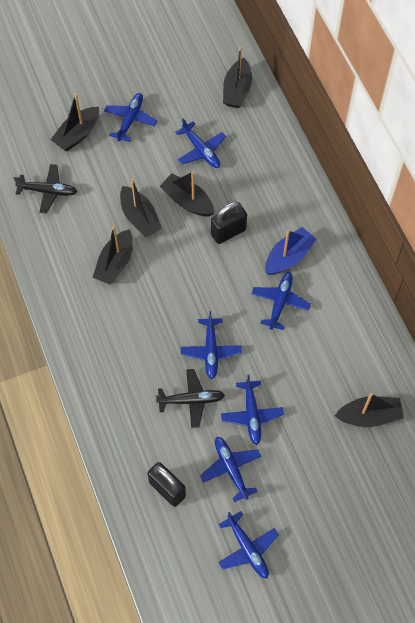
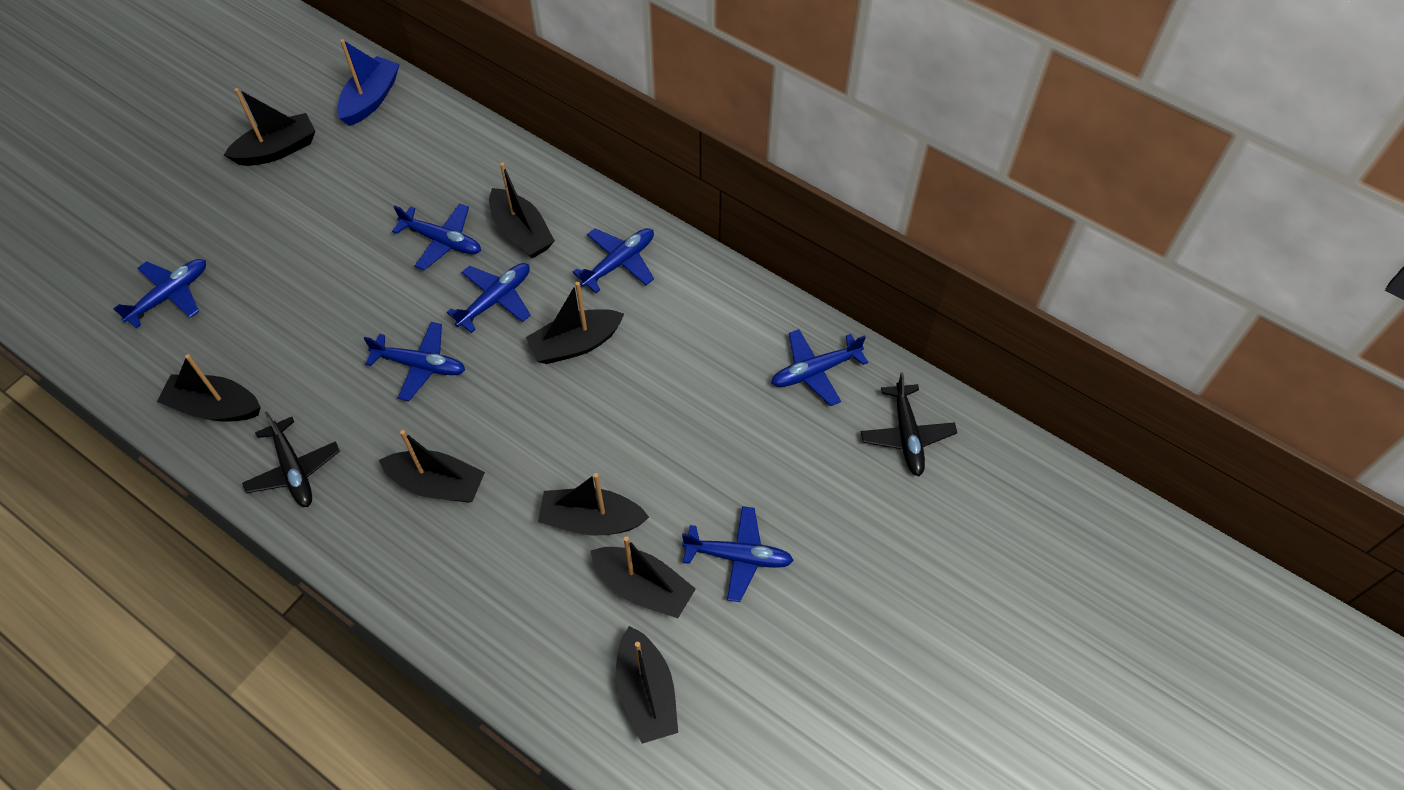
black boat: [50,93,99,151] [93,226,133,285] [120,179,162,237] [160,171,214,216] [223,47,252,108] [335,393,404,427] = 6 -> [157,354,261,421] [224,88,316,166] [379,430,485,503] [489,162,555,258] [526,282,624,364] [538,473,649,535] [590,536,696,618] [616,626,678,744] = 8
black padlock: [147,462,186,507] [211,202,247,244] = 2 -> none = 0

